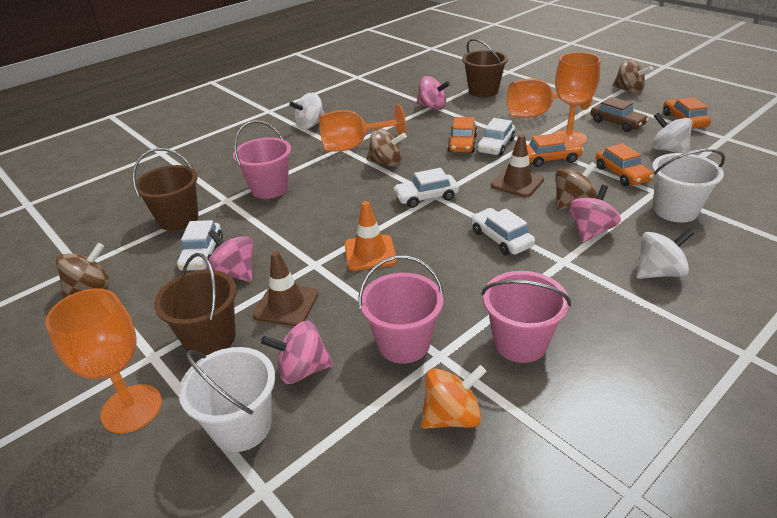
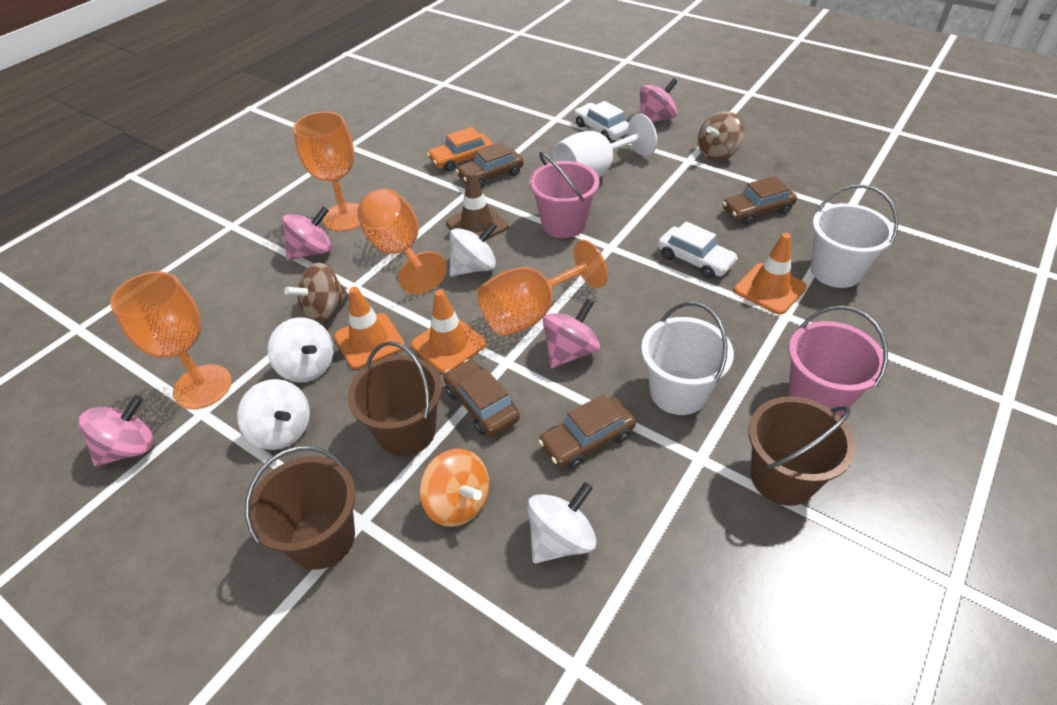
brown car: [591,97,649,132] = 1 -> [443,360,520,436] [456,142,524,188] [538,395,636,470] [723,176,797,225] = 4
brown spinning top: [56,243,110,299] [367,128,407,167] [555,162,598,210] [613,59,653,94] = 4 -> [284,263,349,323] [698,111,744,161] = 2
brown traffic cone: [253,251,318,326] [491,134,544,197] = 2 -> [446,171,509,240] = 1
orange car: [448,117,477,153] [527,133,583,167] [596,143,654,186] [663,97,711,129] = 4 -> [427,127,493,172] = 1
orange traffic cone: [345,201,397,271] = 1 -> [334,287,405,369] [411,290,486,373] [734,233,807,314] = 3
pink bucket: [233,120,291,199] [359,255,444,364] [481,271,571,363] = 3 -> [529,152,600,238] [788,306,888,417] = 2
white car: [177,220,223,271] [393,168,459,208] [471,208,535,255] [477,118,515,156] = 4 -> [574,101,629,141] [658,221,738,279] = 2
white goblet: none = 0 -> [553,114,657,178] = 1
white spinning top: [289,93,324,129] [636,229,694,279] [652,113,692,153] = 3 -> [237,379,310,450] [268,318,334,382] [450,222,497,276] [527,482,597,564] = 4

